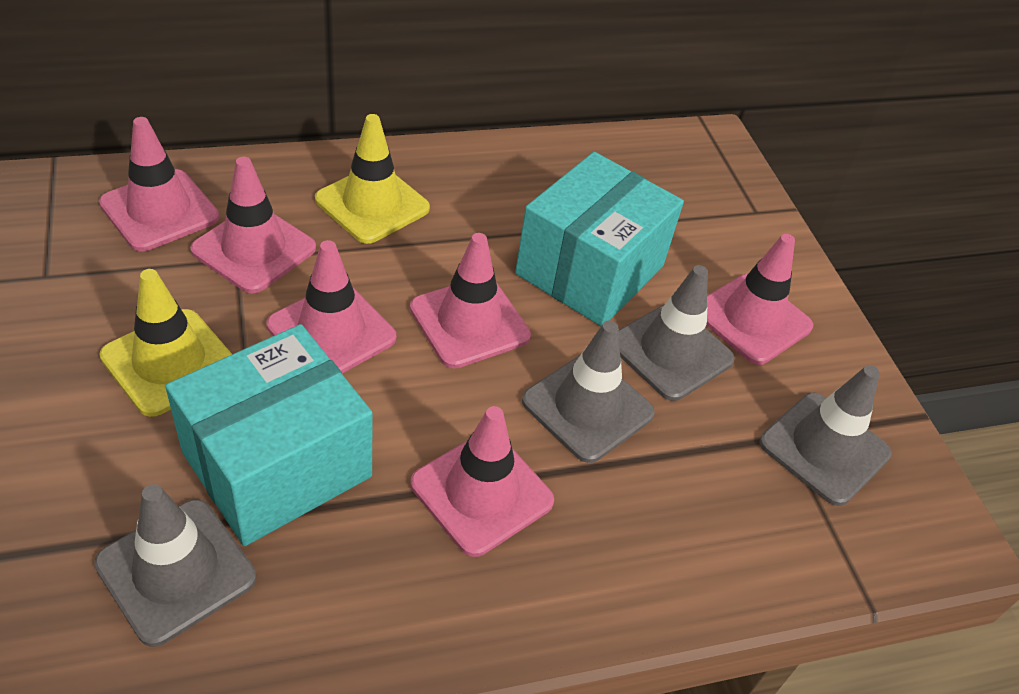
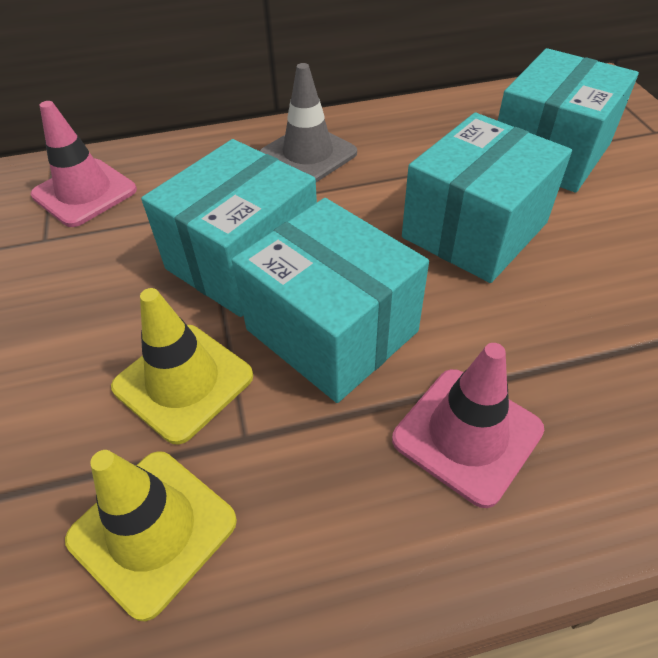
grey traffic cone: [94,484,256,647] [522,320,655,463] [619,265,735,401] [759,365,892,506] = 4 -> [260,63,357,182] = 1
pink traffic cone: [99,117,219,251] [190,157,316,293] [267,240,396,373] [410,233,531,368] [410,406,554,557] [706,234,813,365] = 6 -> [31,101,137,227] [392,343,544,508] = 2
turquoise box: [165,324,372,546] [515,152,684,326] = 2 -> [141,139,317,317] [232,198,429,403] [402,113,572,283] [498,48,639,192] = 4

